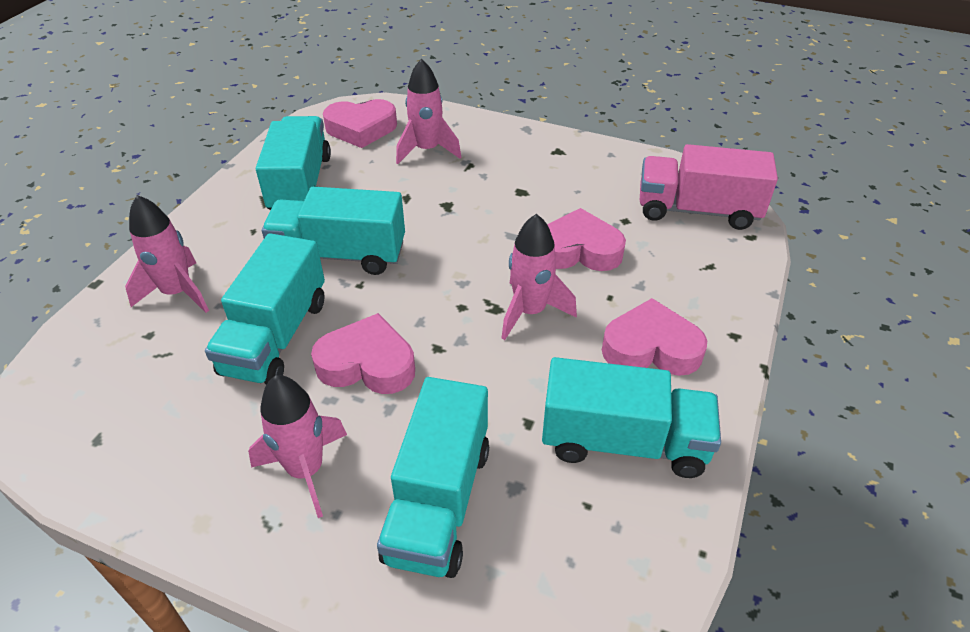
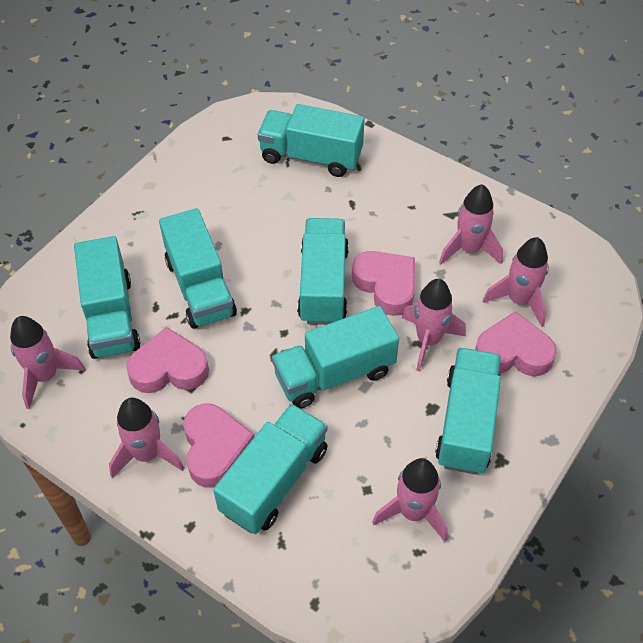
pink rocket: [125,195,209,313] [248,375,347,518] [396,59,461,164] [501,214,577,340] = 4 -> [10,316,85,409] [109,398,184,478] [372,458,448,542] [402,279,466,371] [439,184,503,264] [482,237,549,327] = 6
pink truck: [640,144,778,230] = 1 -> none = 0
turquoise truck: [205,233,325,385] [256,116,331,210] [262,187,405,275] [377,377,489,578] [542,357,721,478] = 5 -> [74,236,141,359] [159,208,237,329] [213,404,328,534] [258,104,365,177] [272,306,399,409] [297,218,349,325] [435,348,501,475] = 7

